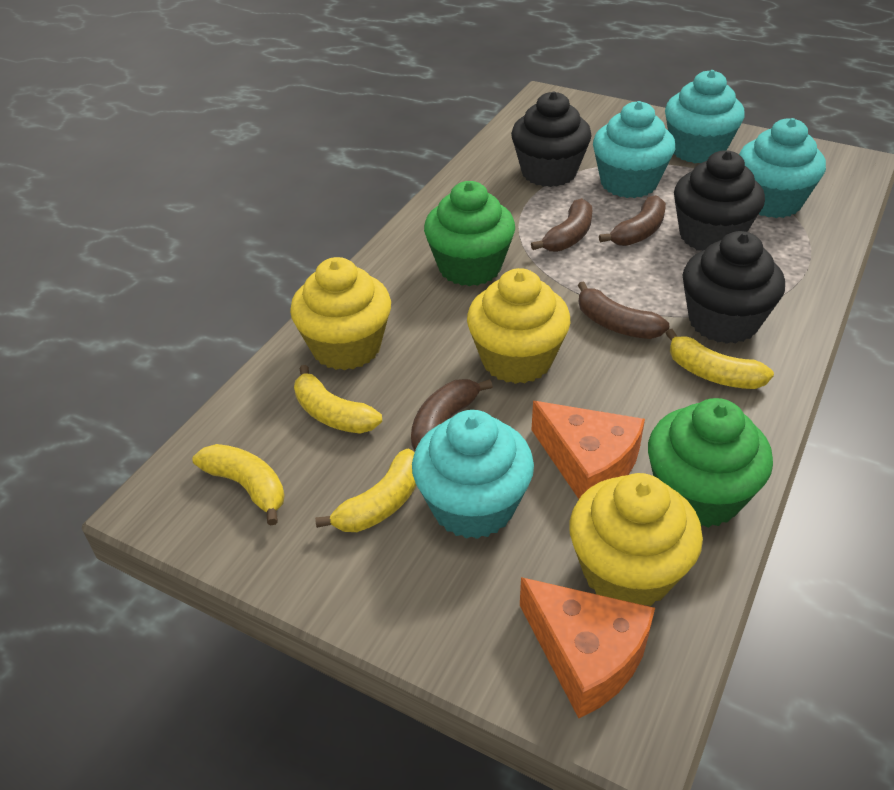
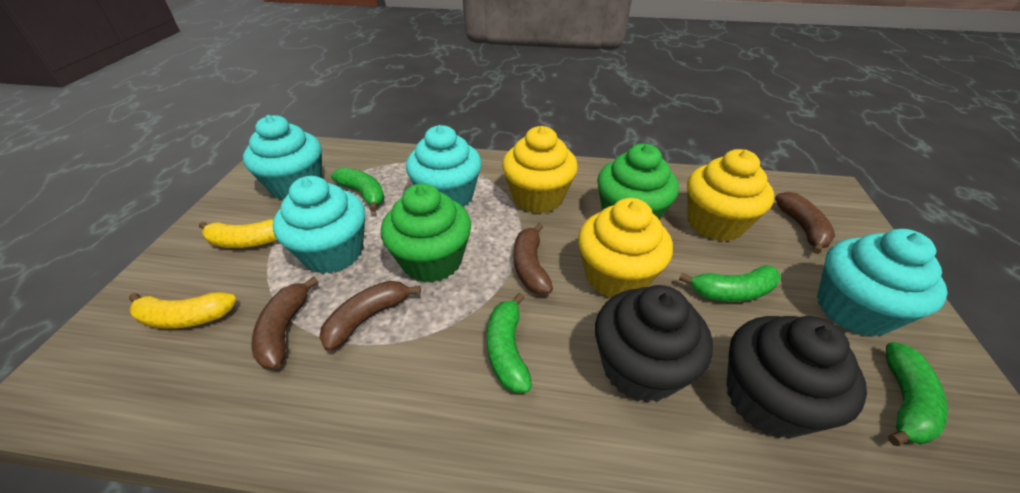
black cupcake: [511,91,592,187] [674,150,765,251] [682,231,785,344] = 3 -> [595,285,713,403] [727,316,867,439] = 2
green banana: none = 0 -> [331,167,384,212] [487,293,532,393] [679,265,781,302] [886,342,948,446] = 4
orange cheese: [520,577,655,718] [532,401,645,499] = 2 -> none = 0
yellow banana: [192,444,285,526] [294,365,382,434] [315,448,417,532] [666,329,774,389] = 4 -> [129,292,237,329] [199,219,277,248] = 2

